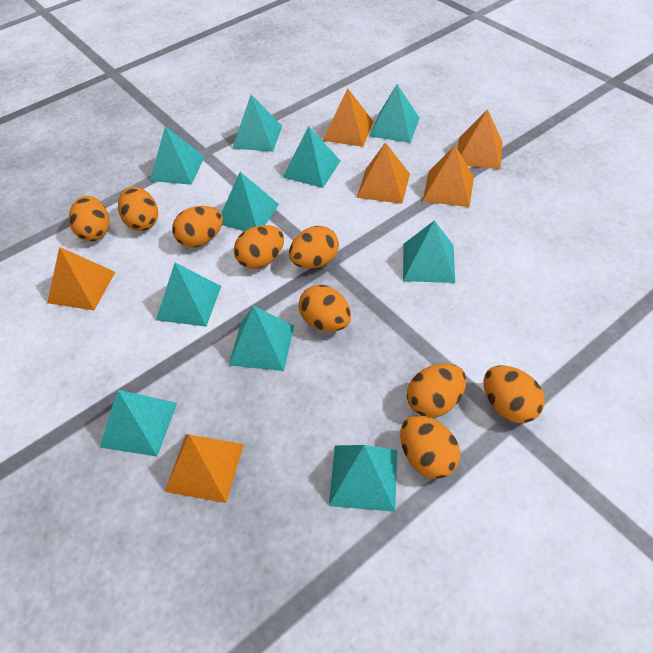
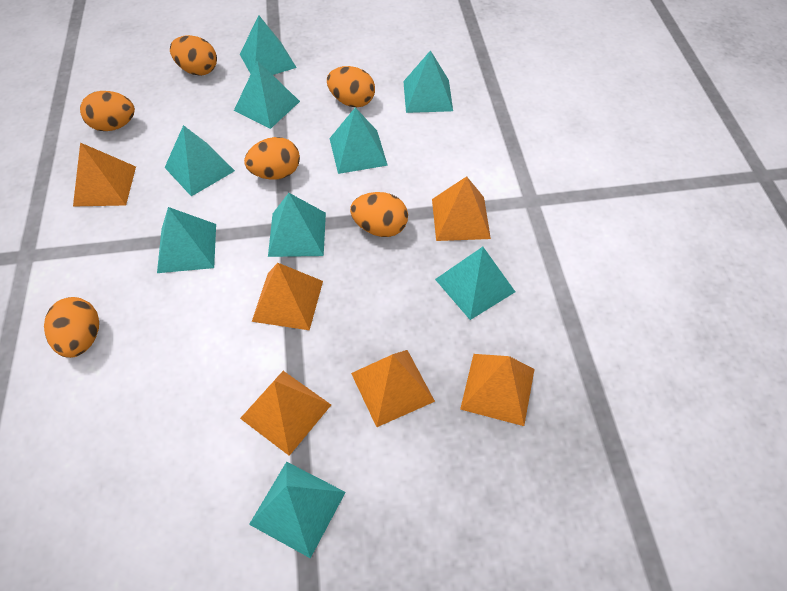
orange egg: [69,196,110,241] [118,187,158,231] [172,206,223,248] [234,225,284,269] [289,226,339,268] [299,285,351,332] [400,415,460,479] [407,364,466,418] [483,366,545,423] = 9 -> [44,297,99,358] [80,91,135,131] [170,35,217,76] [244,137,300,179] [327,66,375,107] [350,192,408,237] = 6
turquoise pyramid: [100,390,177,457] [150,126,205,185] [156,263,221,327] [221,172,279,231] [229,306,294,371] [232,95,282,152] [283,126,340,188] [329,445,397,512] [370,84,419,143] [403,220,455,283] = 10 -> [157,207,216,273] [164,125,235,196] [234,61,300,129] [240,15,297,75] [249,462,346,558] [268,193,326,257] [329,107,388,174] [403,50,453,113] [435,247,515,320] = 9

